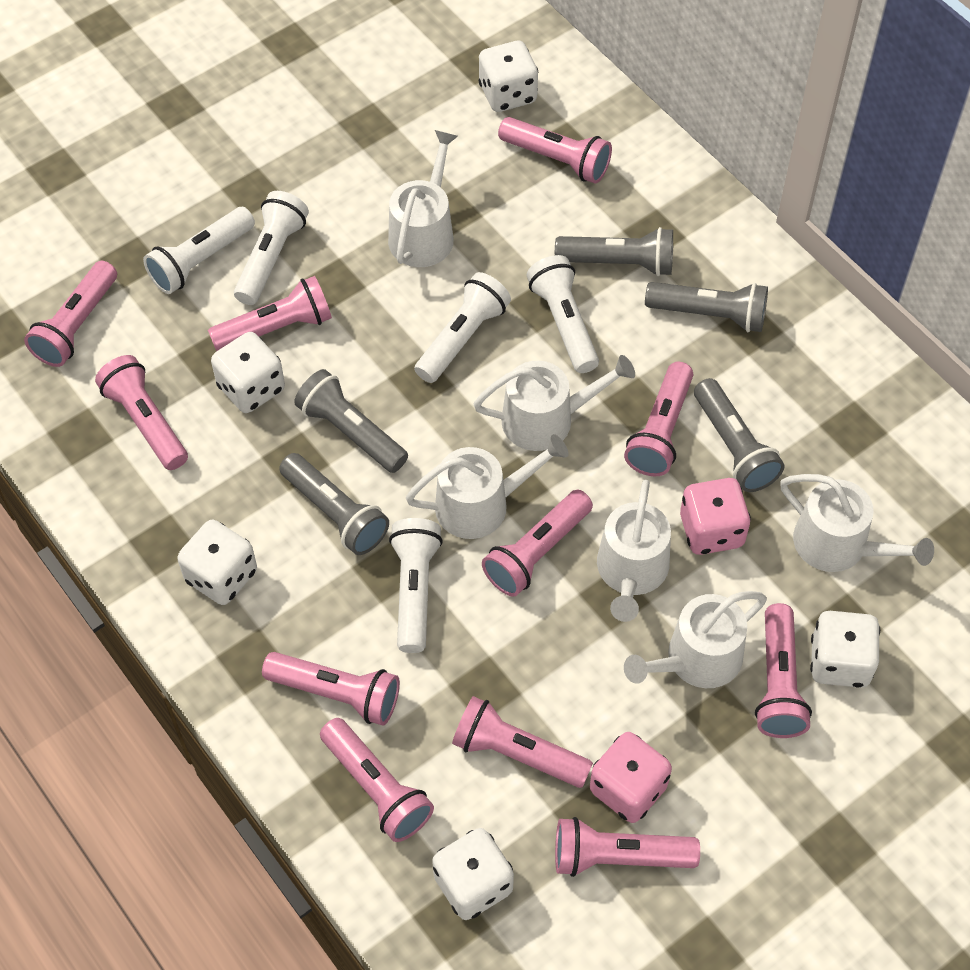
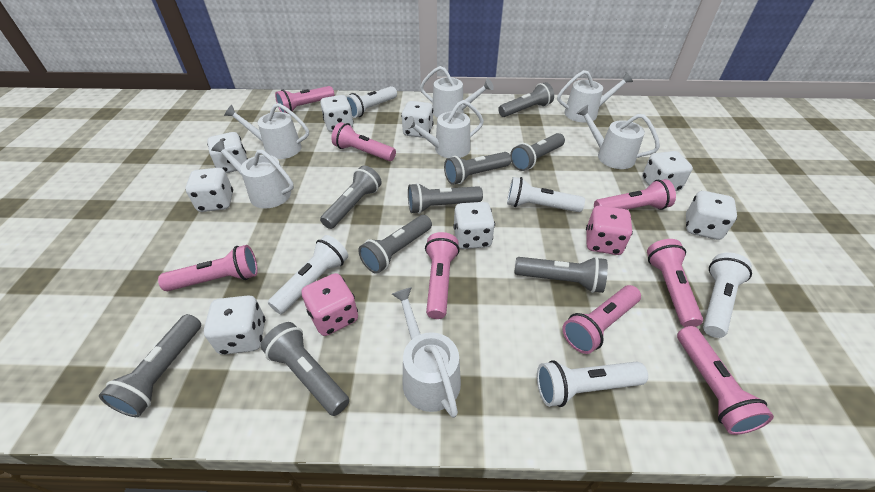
grey flashlight: [279,453,389,555] [294,369,408,473] [555,227,673,276] [645,282,768,332] [694,378,784,492] = 5 -> [99,314,201,417] [261,322,349,416] [320,165,382,229] [358,215,432,274] [408,183,483,214] [444,152,511,185] [498,82,554,117] [510,133,565,171] [515,257,608,293] = 9
pink flashlight: [24,261,117,367] [95,355,188,470] [208,276,332,351] [262,652,400,726] [320,718,434,842] [452,696,593,788] [482,490,593,597] [498,117,612,183] [555,817,700,877] [624,362,693,476] [755,603,812,738] = 11 -> [158,245,258,291] [275,86,334,113] [331,122,396,161] [425,232,460,319] [563,285,641,354] [594,179,676,210] [647,239,703,327] [677,326,774,435] = 8
white dice: [177,520,257,605] [211,332,285,413] [432,828,514,920] [478,41,538,112] [810,611,880,688] = 5 -> [185,168,233,212] [204,295,265,355] [207,132,248,173] [320,95,354,132] [401,101,434,138] [453,202,495,249] [642,151,693,191] [686,191,737,240] = 8
white watering can: [388,130,458,267] [406,434,569,539] [473,355,635,451] [597,480,671,622] [624,591,767,688] [780,474,934,572] = 6 -> [211,140,294,209] [224,103,309,159] [392,287,461,418] [404,100,484,158] [420,66,494,118] [557,70,633,122] [576,105,660,169] = 7

